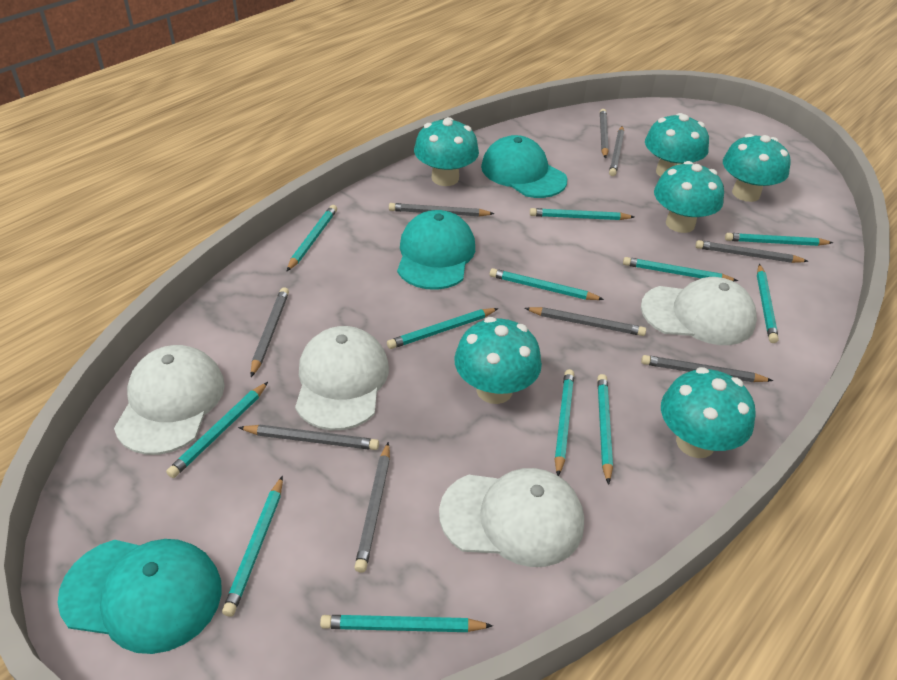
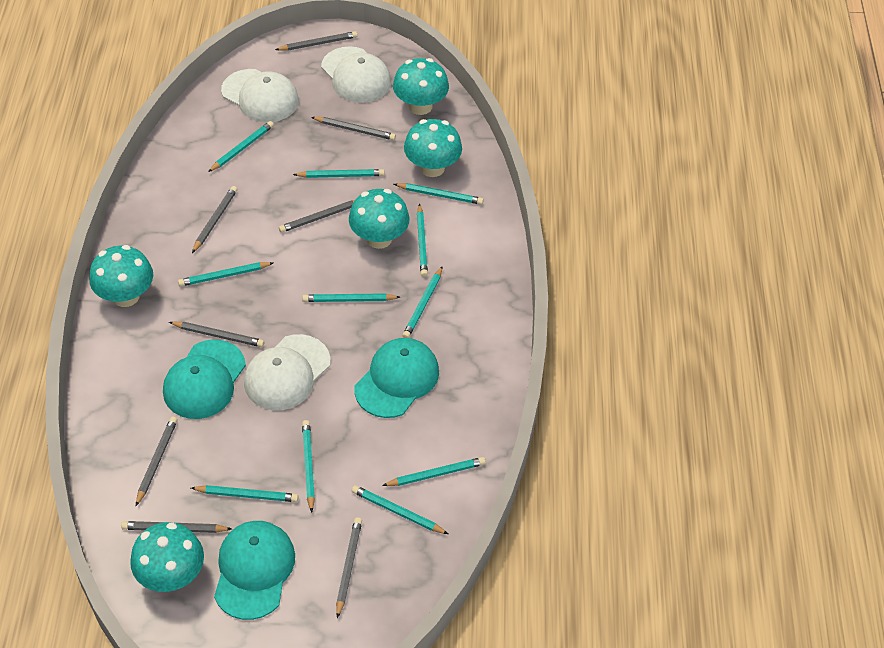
grey pencil: [238,425,379,450] [251,287,289,377] [354,442,390,573] [389,203,495,217] [524,307,646,336] [600,109,609,159] [609,126,624,176] [641,355,773,382] [696,240,809,263] = 9 -> [121,521,232,533] [136,417,178,506] [169,322,264,347] [192,186,237,253] [275,31,358,51] [279,200,355,233] [311,117,396,140] [336,517,362,618] = 8
turquoise mushroom: [414,117,479,186] [454,317,542,404] [645,113,709,177] [654,161,724,233] [661,367,755,458] [723,134,791,202] = 6 -> [89,245,153,307] [130,522,204,592] [349,189,409,249] [393,58,449,115] [404,119,462,177] = 5
turquoise pencil: [166,382,268,478] [222,476,283,617] [287,205,337,271] [320,615,493,632] [387,308,498,349] [490,268,604,300] [530,208,634,220] [555,369,574,476] [597,374,613,485] [623,257,738,282] [725,233,833,246] [757,264,779,343] = 12 -> [178,262,273,287] [191,485,299,502] [208,121,274,172] [293,169,385,178] [302,293,400,302] [302,420,315,513] [352,485,448,534] [382,457,486,486] [394,183,484,205] [402,266,443,338] [417,204,428,277] = 11
white cap: [114,345,225,455] [295,326,389,431] [439,468,584,567] [641,277,757,345] = 4 -> [221,69,299,122] [244,334,331,410] [321,46,391,103] = 3

